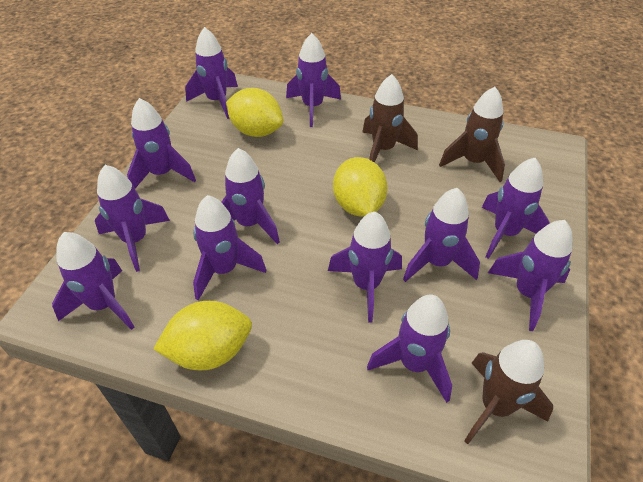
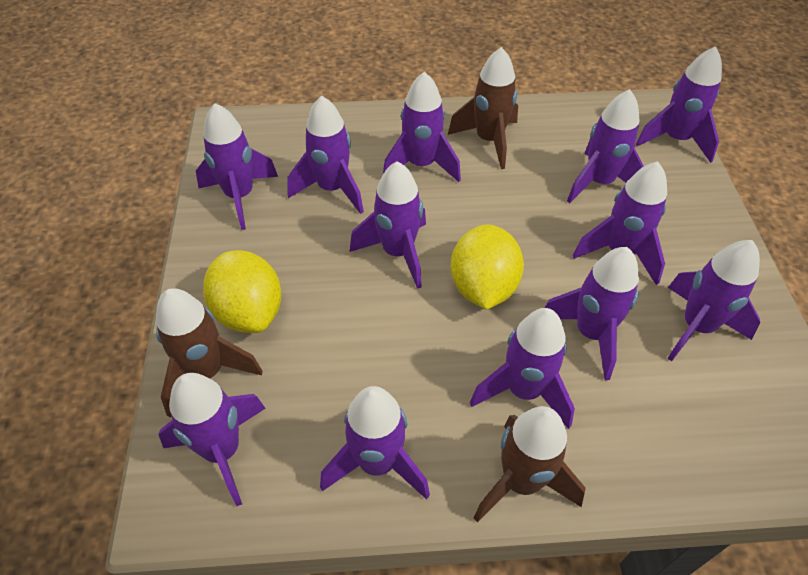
yellow lemon: [154,301,252,370] [226,88,283,137] [333,157,388,217] = 3 -> [203,250,282,333] [451,225,524,310] = 2

